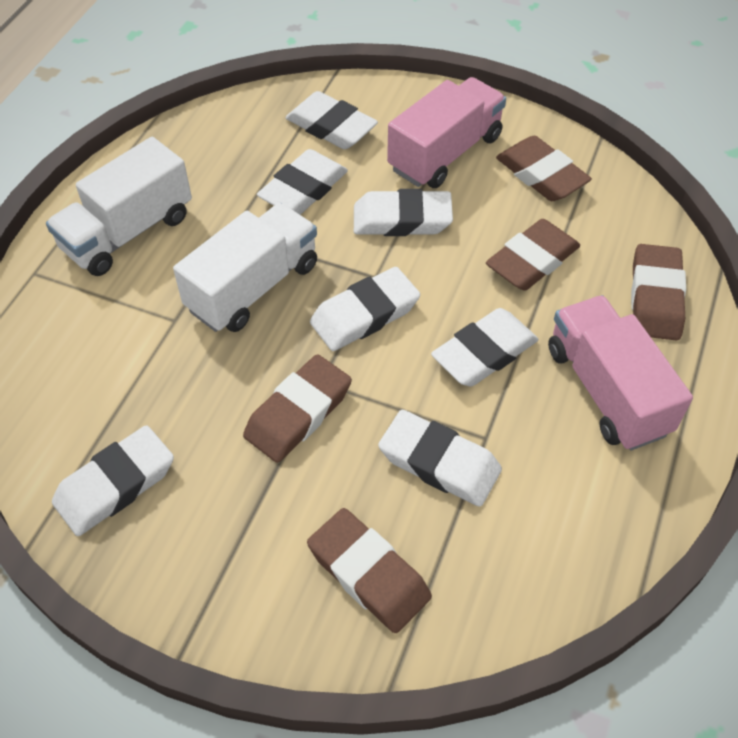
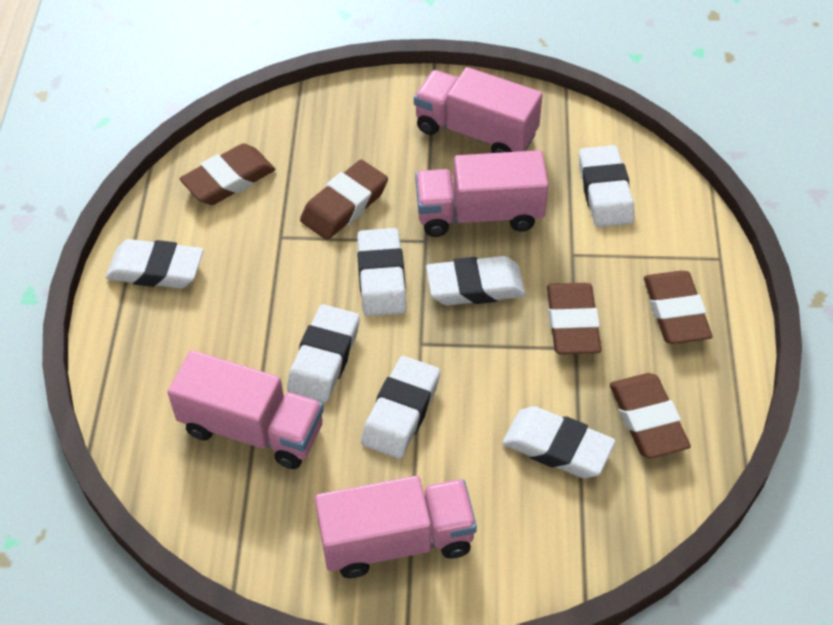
pink truck: [387,77,506,188] [548,295,693,450] = 2 -> [167,350,324,469] [315,476,477,578] [414,67,543,153] [415,150,548,237] = 4
white truck: [46,137,192,276] [173,203,317,332] = 2 -> none = 0

